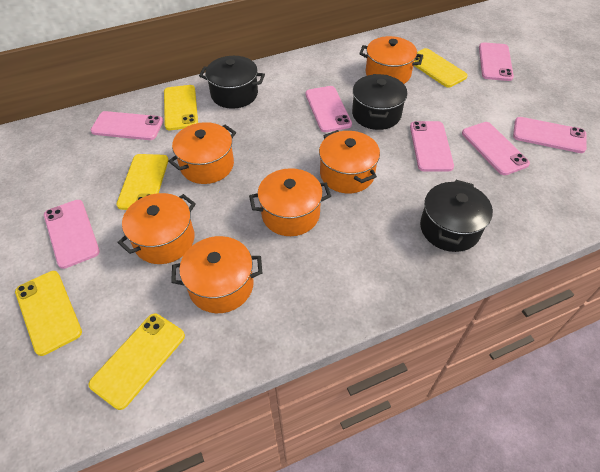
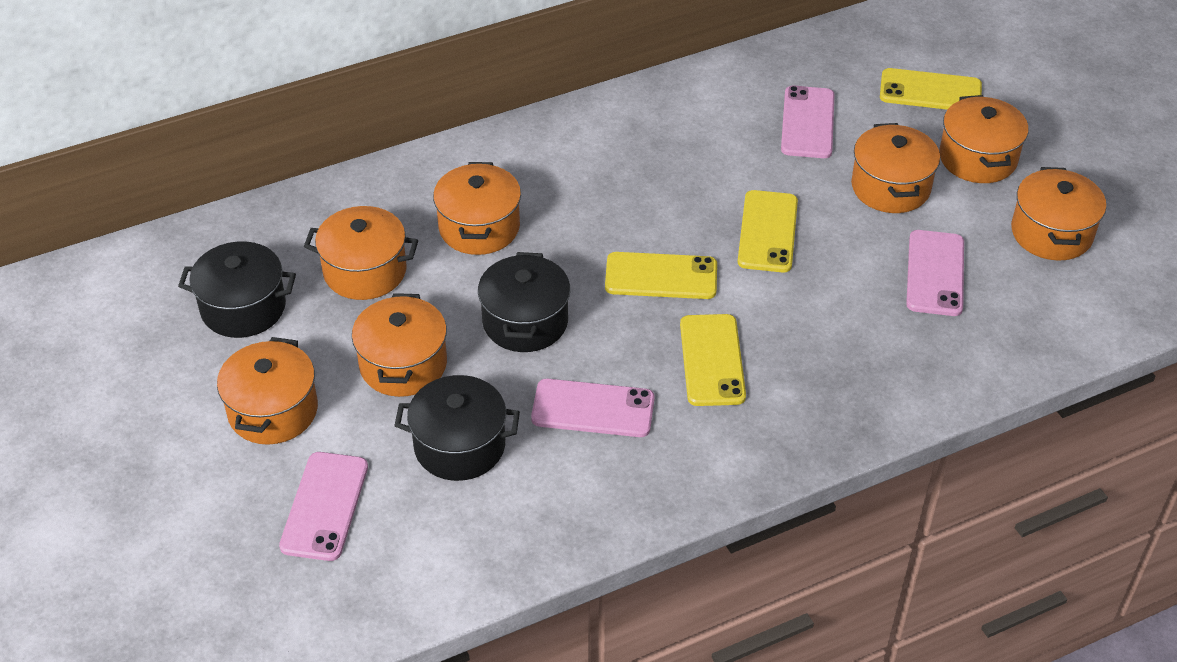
orange pot: [118,193,196,264] [168,122,236,184] [171,236,262,313] [249,168,331,236] [319,130,380,193] [359,36,423,84] = 6 -> [217,337,318,445] [304,206,418,300] [352,293,447,397] [433,162,521,255] [851,123,940,213] [939,95,1028,183] [1011,167,1106,260] = 7
pink phone: [44,200,100,269] [91,111,163,140] [305,86,352,132] [410,121,454,172] [462,122,530,175] [479,42,514,81] [513,117,587,153] = 7 -> [279,452,368,561] [531,379,655,437] [781,86,835,158] [906,230,964,316] = 4
yellow phone: [15,271,82,356] [88,314,185,410] [116,154,169,210] [164,85,198,130] [414,48,468,87] = 5 -> [605,252,717,299] [680,314,746,406] [738,190,798,273] [880,68,982,110] = 4

